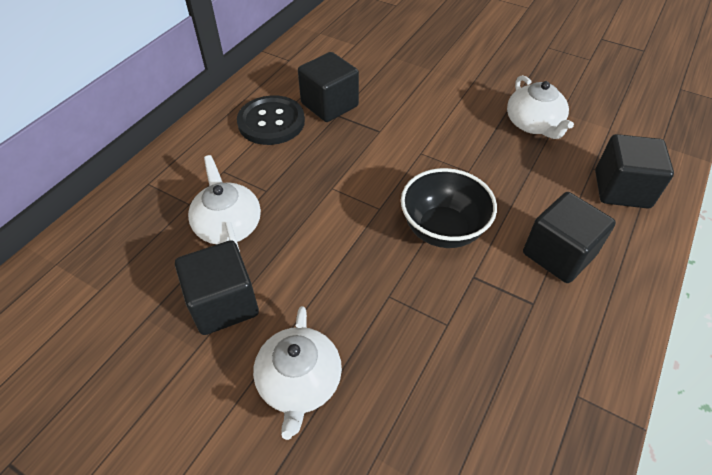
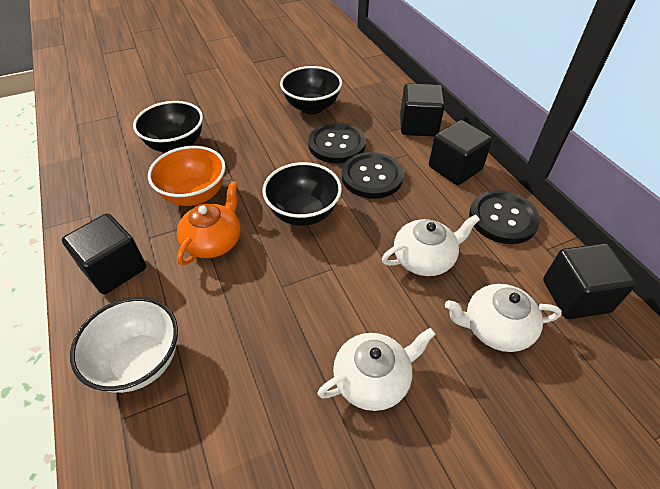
black bowl: [401,168,497,248] = 1 -> [133,101,203,153] [262,162,342,226] [280,66,342,114] = 3
black button: [237,95,305,145] = 1 -> [308,122,366,163] [342,152,404,199] [469,190,540,244] = 3
orange bowl: none = 0 -> [148,146,225,206] = 1
orange teapot: none = 0 -> [177,181,241,266] = 1
white bowl: none = 0 -> [70,297,178,393] = 1

